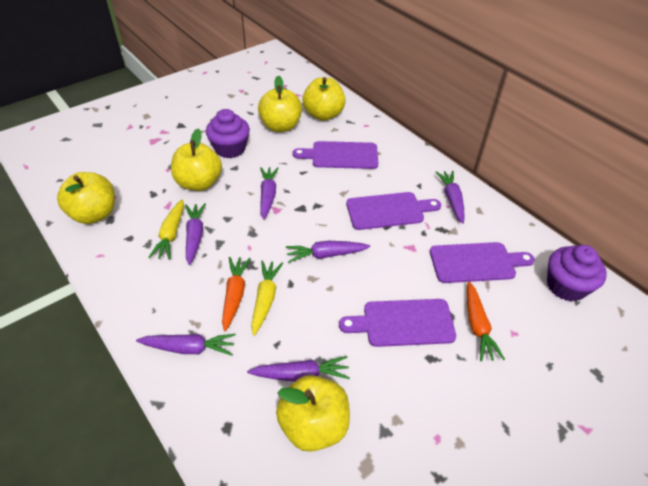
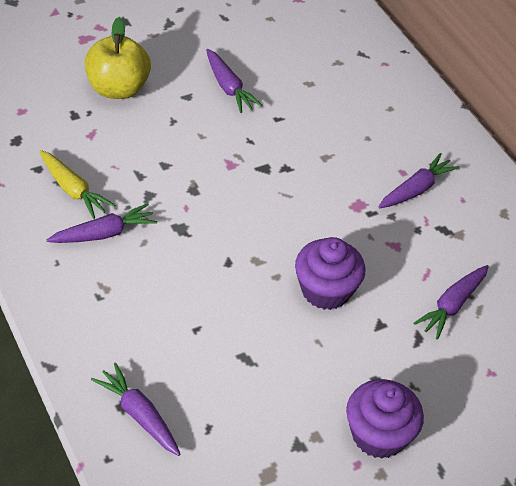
orange carrot: [222,257,251,331] [467,282,505,361] = 2 -> none = 0
purple carrot: [136,334,236,356] [186,203,206,265] [247,356,350,382] [260,167,279,220] [286,241,370,263] [436,171,465,224] = 6 -> [46,203,157,243] [91,363,180,456] [206,49,263,113] [379,153,460,208] [414,265,489,340] = 5
purple cutting board: [292,141,378,169] [339,299,456,347] [346,192,441,230] [430,242,535,283] = 4 -> none = 0
yellow apple: [57,172,115,224] [171,128,222,191] [258,76,302,132] [276,375,350,452] [302,77,346,121] = 5 -> [85,17,151,99] = 1
yellow carrot: [148,199,184,260] [251,260,283,336] = 2 -> [39,150,115,219] = 1

